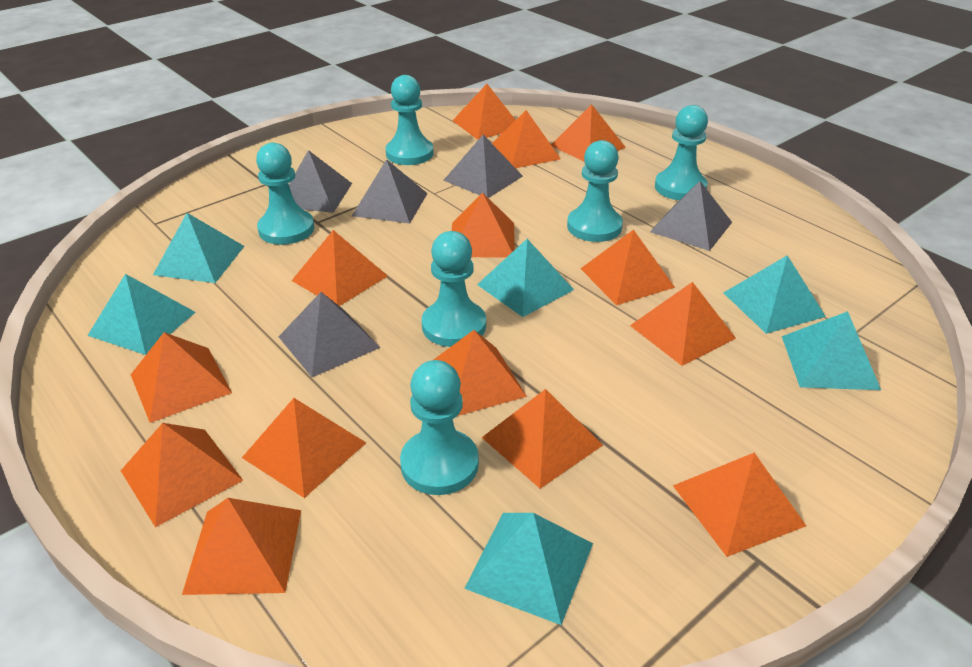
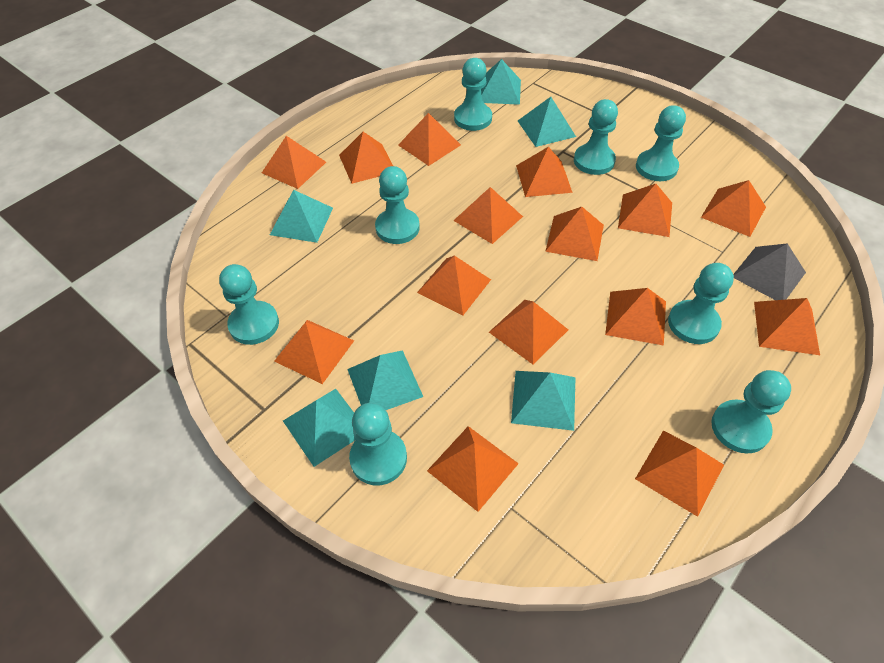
grey pyramid: [278,292,380,377] [289,150,352,213] [352,159,428,224] [443,135,523,198] [650,181,732,251] = 5 -> [733,244,806,300] = 1
orange pyramid: [121,423,243,527] [131,332,232,423] [182,498,301,595] [242,398,366,498] [291,230,388,306] [434,330,527,416] [452,84,515,140] [452,193,515,258] [482,389,603,489] [492,110,561,168] [551,104,626,161] [580,229,675,305] [630,282,736,366] [673,453,806,557] = 14 -> [262,136,326,189] [274,320,354,384] [339,132,393,184] [398,113,461,166] [417,256,491,315] [427,426,519,512] [453,187,523,244] [489,300,568,364] [516,147,573,197] [545,207,604,261] [605,288,666,346] [618,184,672,237] [635,431,724,517] [701,180,766,237] [754,298,820,355] = 15
turquoise pawn: [256,143,314,245] [386,75,434,165] [400,360,479,495] [422,231,486,347] [567,140,623,242] [655,105,708,200] = 6 -> [219,264,279,345] [349,403,407,485] [375,166,420,244] [454,58,492,131] [574,99,618,175] [636,105,686,181] [668,263,734,344] [711,370,791,453] = 8

